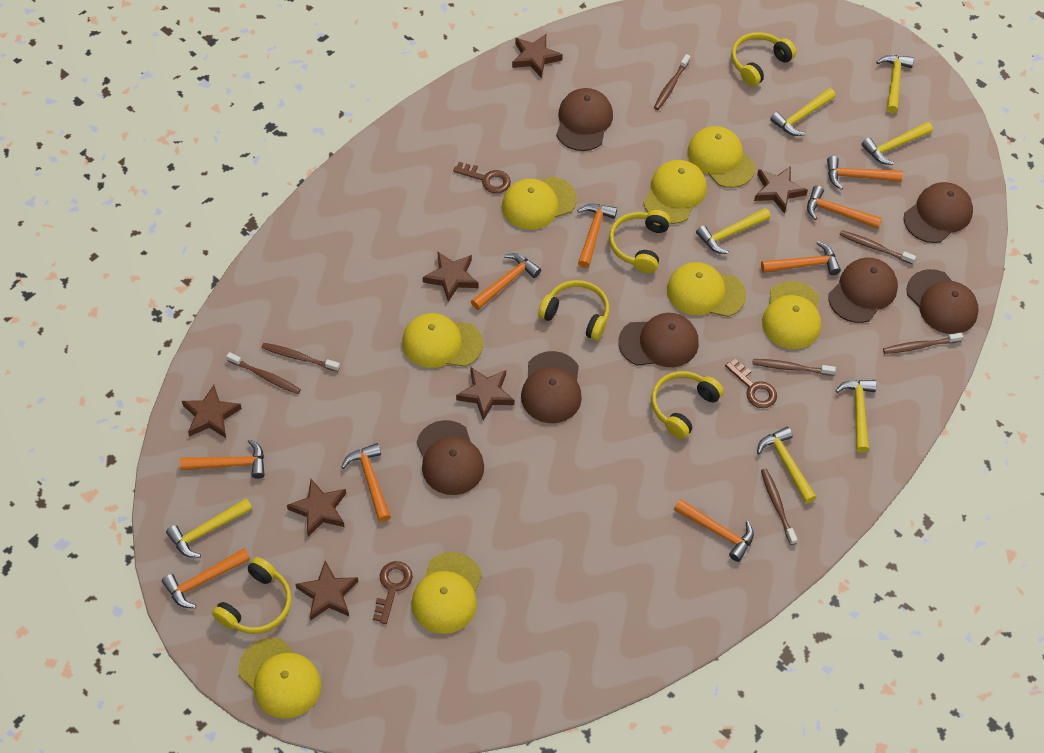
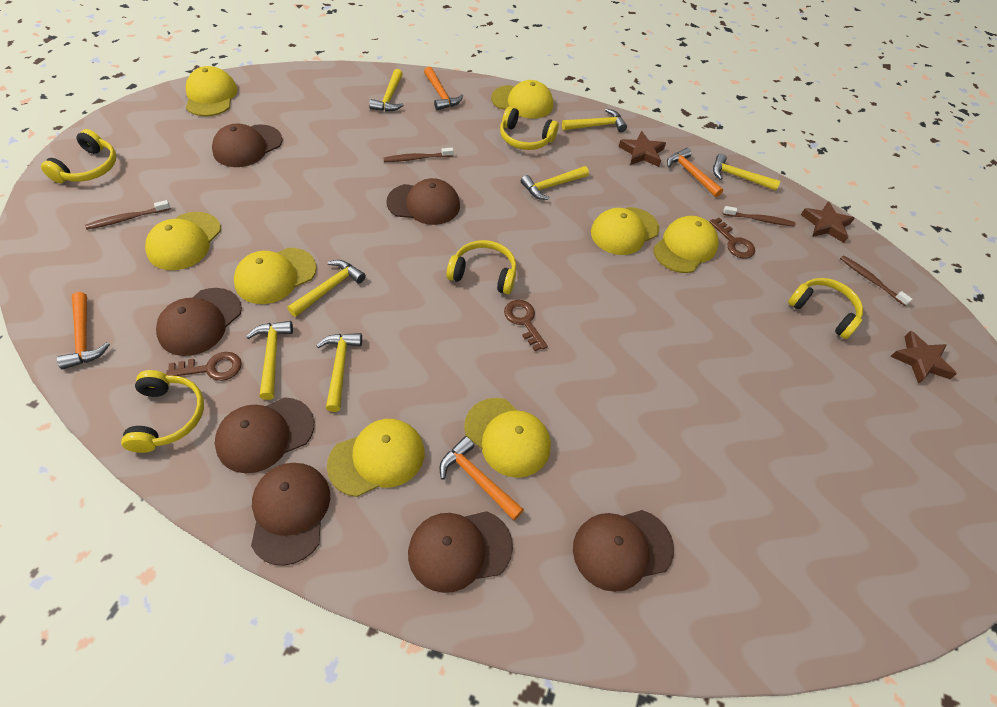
brown star: [182,385,242,438] [287,479,346,537] [295,561,358,621] [423,252,479,302] [456,367,514,421] [512,34,563,78] [754,166,808,214] = 7 -> [619,131,666,167] [801,201,855,243] [890,331,957,384] = 3
brown toothbrush: [226,352,301,394] [261,343,340,372] [654,54,690,110] [752,359,836,376] [761,469,797,545] [839,230,916,264] [883,333,963,354] = 7 -> [85,200,171,230] [383,148,454,162] [723,206,796,226] [840,255,912,306] = 4
orange hammer: [162,548,250,608] [180,439,265,479] [341,443,391,522] [471,253,541,310] [577,204,617,268] [674,499,754,562] [761,241,841,275] [807,186,882,229] [827,156,903,190] = 9 -> [57,292,110,369] [424,66,463,110] [439,436,524,520] [667,148,723,197] = 4

